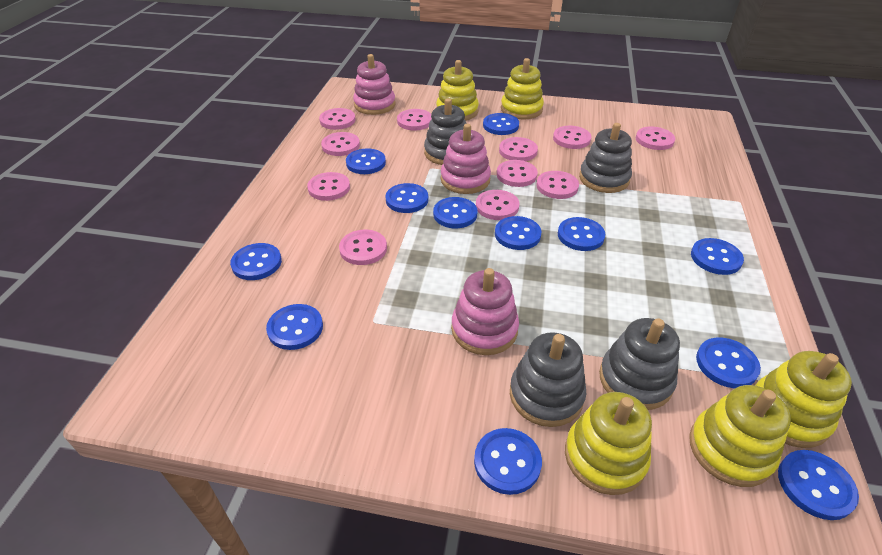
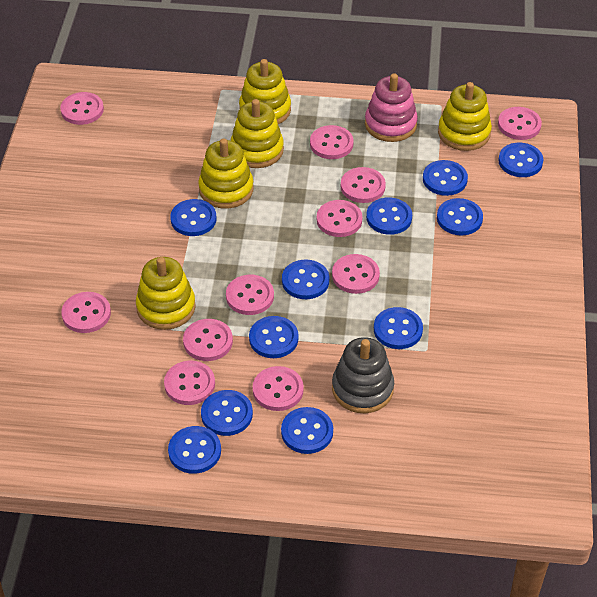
blue button: [230,243,282,280] [266,304,323,350] [346,148,386,174] [385,183,428,213] [433,197,477,228] [474,428,542,495] [483,113,519,135] [495,216,542,250] [558,217,605,251] [691,238,744,275] [696,337,761,388] [778,450,859,520] = 12 -> [168,426,221,474] [170,199,216,236] [201,390,253,436] [249,316,299,358] [281,407,333,454] [282,260,329,299] [366,197,412,235] [374,307,423,349] [423,160,468,196] [437,198,483,236] [498,143,543,177] = 11
grey stacking toy: [424,98,467,165] [510,332,586,427] [579,123,632,193] [599,318,680,410] = 4 -> [332,337,394,413] = 1
pink stacking toy: [353,54,396,115] [441,124,491,194] [451,268,519,355] = 3 -> [365,73,418,142] = 1

